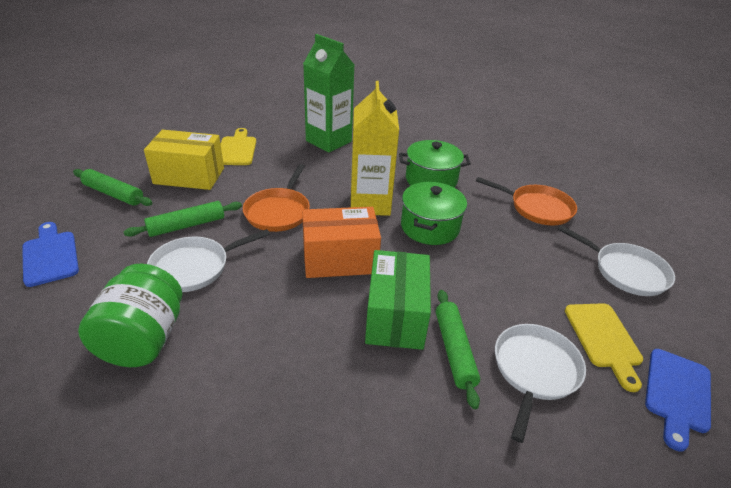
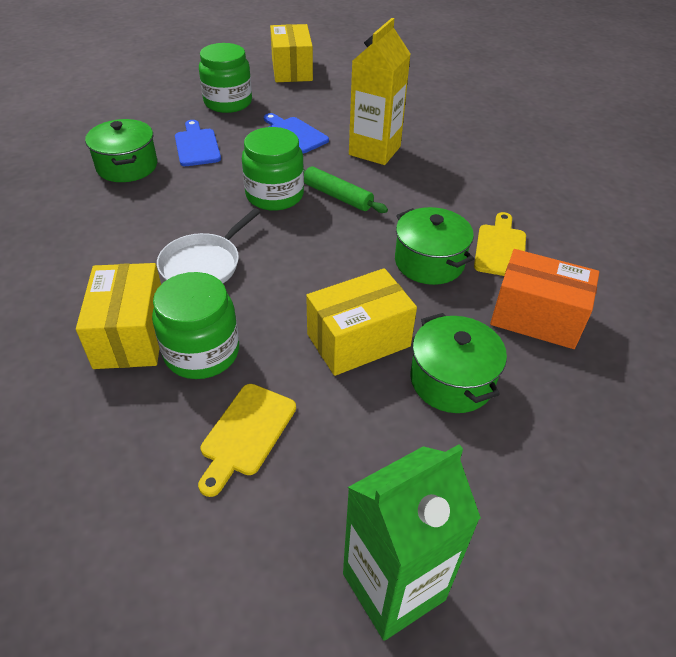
green box: [365,250,431,350] = 1 -> none = 0
green jar: [78,264,182,367] = 1 -> [152,272,239,379] [199,43,252,113] [242,127,304,211] = 3
green pot: [399,140,471,188] [401,182,467,245] = 2 -> [85,119,157,182] [395,207,474,285] [410,313,507,413] = 3
green rolling pin: [73,169,153,206] [124,201,242,237] [436,290,480,409] = 3 -> [304,166,388,213] = 1
orange pan: [243,164,310,232] [476,177,577,226] = 2 -> none = 0
white pan: [147,229,270,292] [495,324,586,443] [558,225,675,296] = 3 -> [157,208,261,283] = 1
yellow box: [144,130,224,190] = 1 -> [76,263,161,369] [270,24,313,82] [306,268,417,376] = 3

